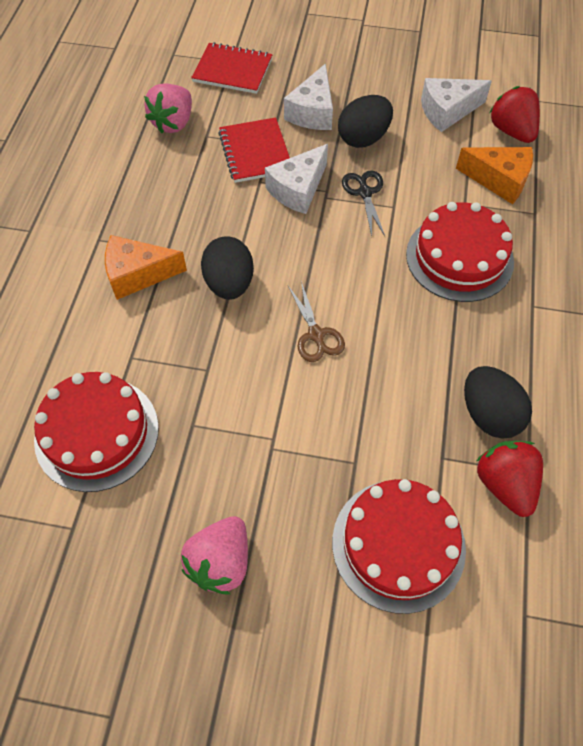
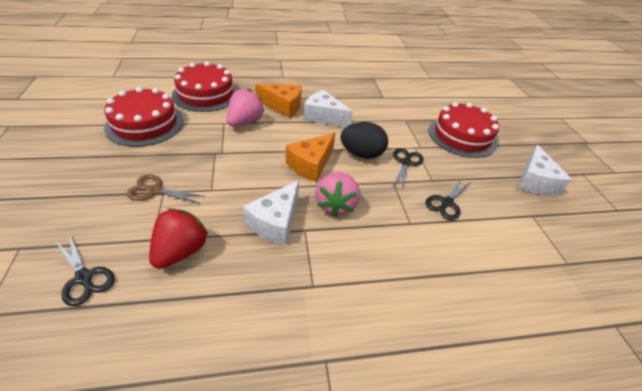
black egg: [201,237,254,300] [338,95,393,148] [464,366,532,439] = 3 -> [341,122,388,159] = 1
black scissors: [342,170,385,236] = 1 -> [56,234,115,306] [393,148,424,189] [425,178,472,220] = 3
red notebook: [191,42,272,94] [218,117,290,183] = 2 -> none = 0
red strawberry: [477,441,543,517] [490,86,540,143] = 2 -> [149,208,208,269] = 1

